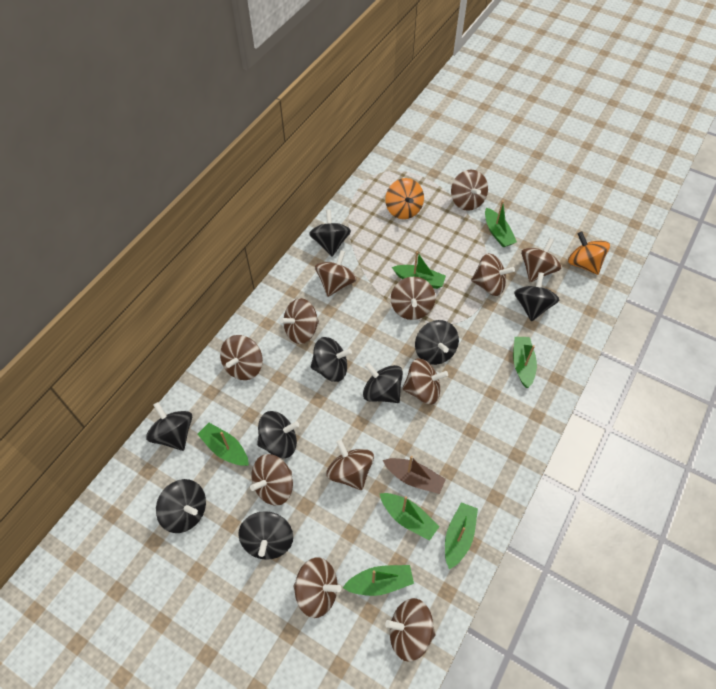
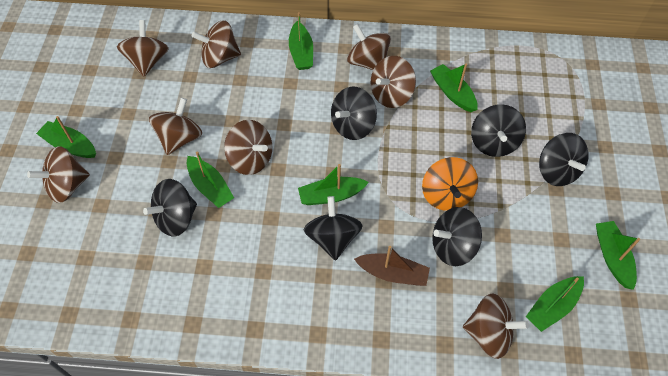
black spinning top: [146,402,192,451] [156,479,206,533] [238,511,293,560] [257,411,299,458] [309,210,351,256] [311,337,352,382] [363,363,403,403] [415,320,459,365] [514,272,559,321] = 9 -> [143,179,197,237] [304,196,363,261] [331,87,377,140] [432,207,482,266] [471,104,526,157] [539,133,588,186] = 6
brown spinning top: [220,335,263,380] [250,454,293,506] [280,298,319,344] [293,557,341,618] [315,250,356,297] [326,439,374,490] [385,598,436,662] [391,277,435,320] [402,358,448,404] [451,170,488,211] [471,253,515,296] [521,238,561,282] = 12 -> [27,146,90,203] [117,20,169,77] [149,98,202,155] [192,20,241,68] [224,120,272,175] [347,24,391,70] [371,56,416,108] [463,293,529,359] = 8
orange spinning top: [385,178,424,219] [568,231,610,275] = 2 -> [422,157,478,211] = 1

